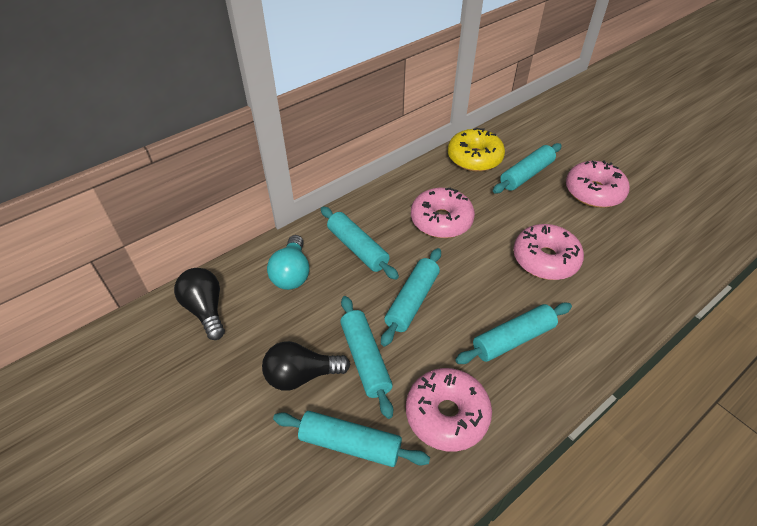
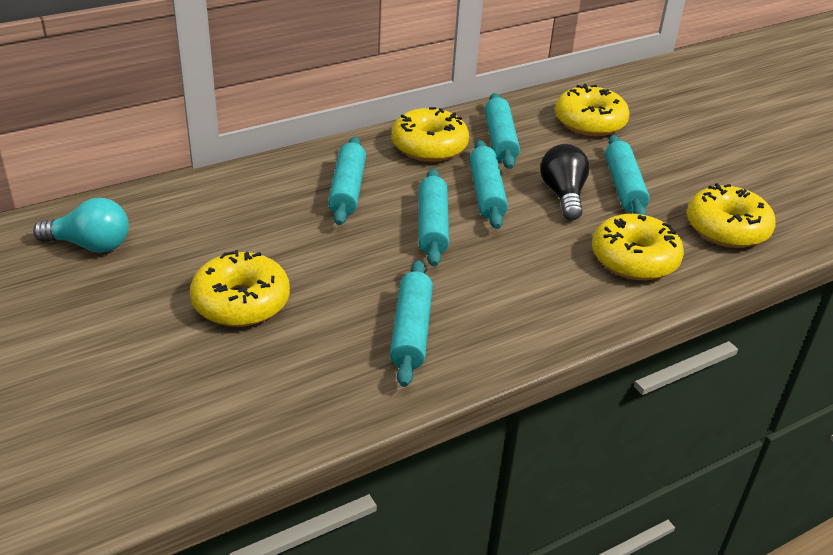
black light bulb: [174,268,225,340] [262,341,350,391] = 2 -> [540,144,590,220] = 1
pink donut: [406,368,492,452] [411,188,475,238] [513,224,584,280] [566,160,630,208] = 4 -> none = 0
yellow donut: [448,128,505,172] = 1 -> [190,250,290,327] [391,107,469,162] [555,84,629,136] [592,214,684,280] [687,183,776,248] = 5

